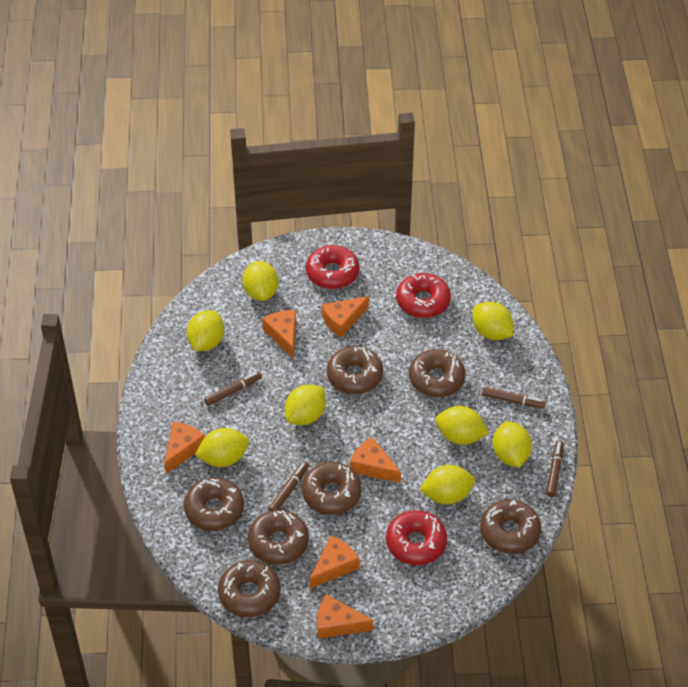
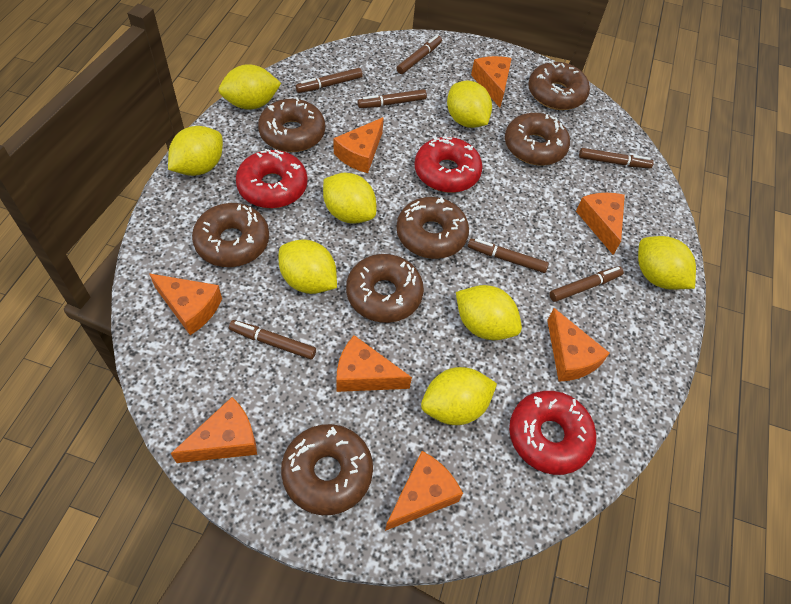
brown marker: [204,372,262,406] [269,461,309,511] [482,387,546,409] [546,440,564,497] = 4 -> [229,320,316,359] [296,68,363,93] [357,89,427,108] [396,35,442,74] [468,238,549,273] [550,266,624,302] [579,148,654,169] = 7
orange cheese: [164,422,205,474] [262,310,296,358] [310,536,359,589] [317,594,373,639] [322,296,369,338] [350,437,401,483] = 6 -> [149,274,222,335] [171,397,257,463] [334,117,384,173] [336,335,412,392] [385,451,463,531] [471,56,512,108] [547,308,610,382] [576,193,625,255] = 8

